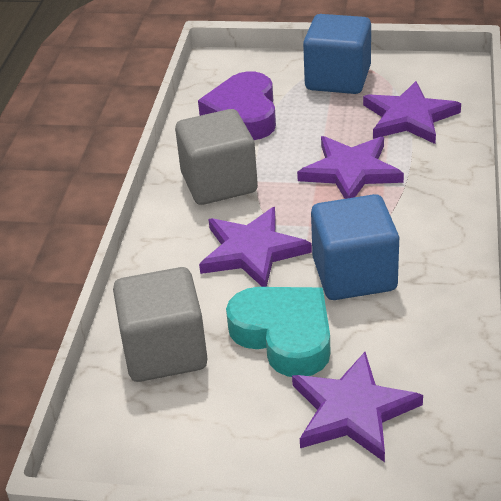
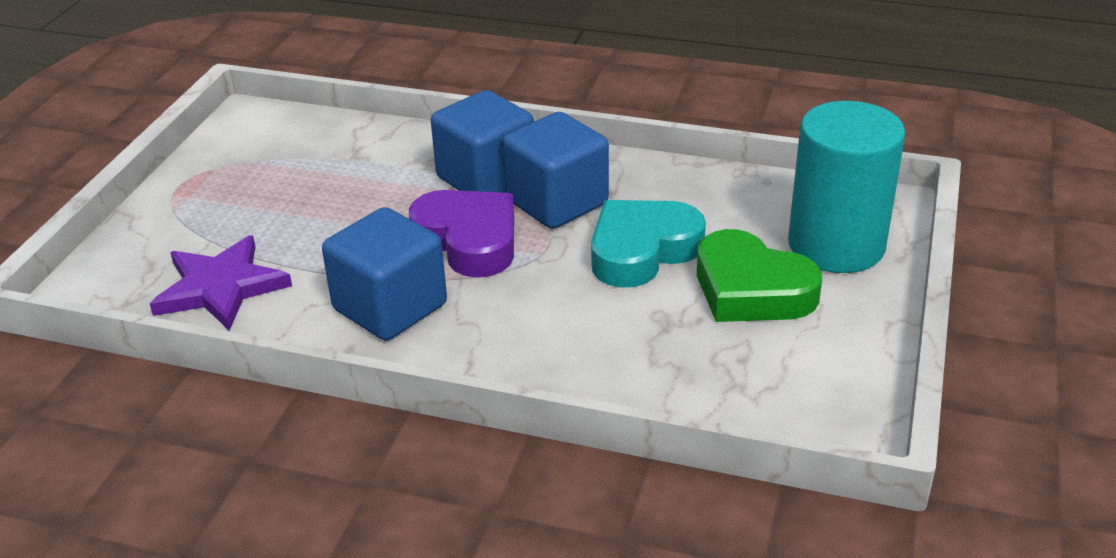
blue cube: [303,14,371,94] [311,194,399,300] = 2 -> [322,207,447,341] [431,90,534,193] [502,112,609,229] = 3
green heart: none = 0 -> [697,229,822,322] = 1
grey cube: [113,267,208,382] [175,109,258,205] = 2 -> none = 0
purple star: [199,207,312,287] [292,352,423,462] [297,136,404,199] [363,81,461,144] = 4 -> [150,235,292,331] = 1
turquoise cylinder: none = 0 -> [788,101,906,273] = 1

